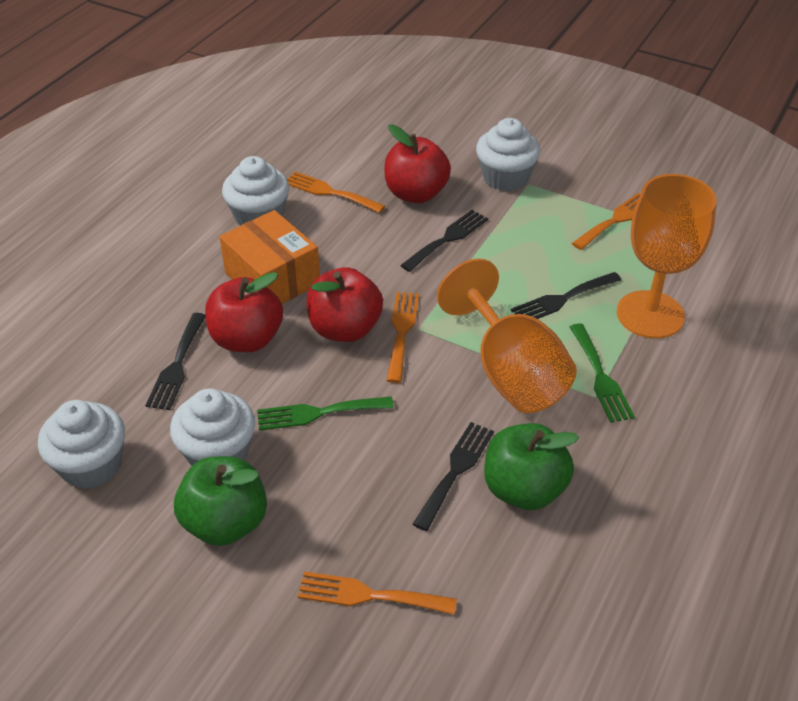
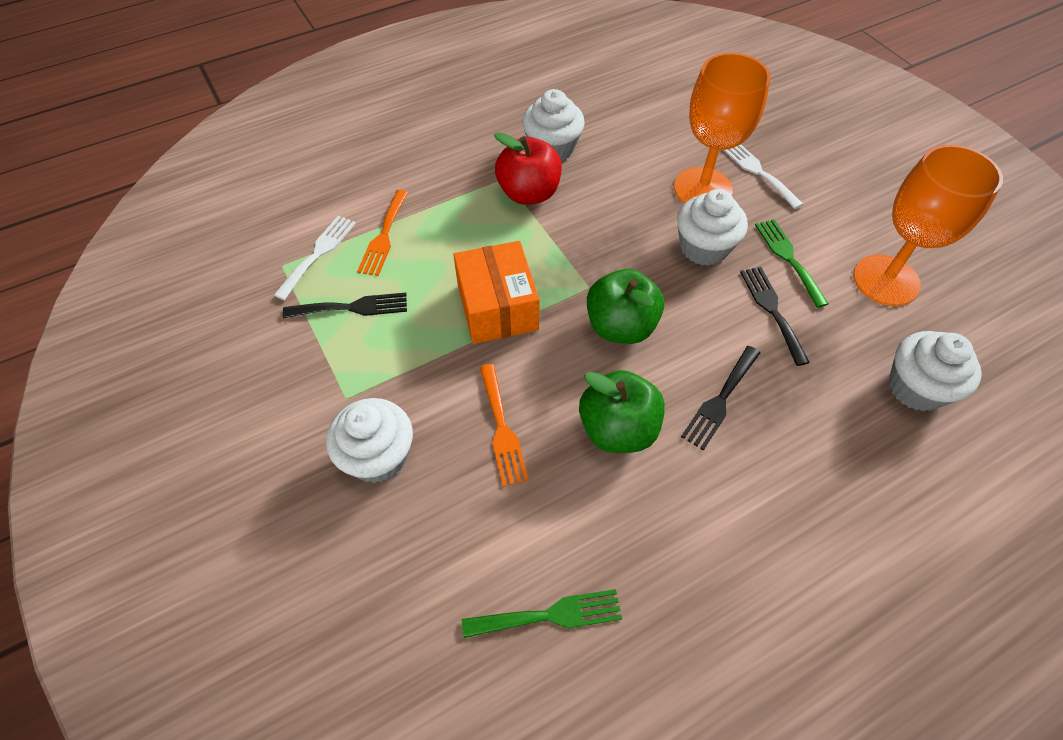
black fork: [145,313,205,410] [400,210,488,272] [413,422,494,531] [511,272,622,319] = 4 -> [283,293,407,318] [681,346,760,451] [740,267,810,366] = 3
orange fork: [287,172,385,213] [297,571,457,615] [386,292,419,383] [572,193,640,250] = 4 -> [357,190,408,276] [480,364,529,487] = 2
red apple: [205,272,283,352] [306,267,383,342] [384,125,451,203] = 3 -> [494,132,562,204] = 1
white fork: none = 0 -> [274,215,356,300] [723,144,803,209] = 2

